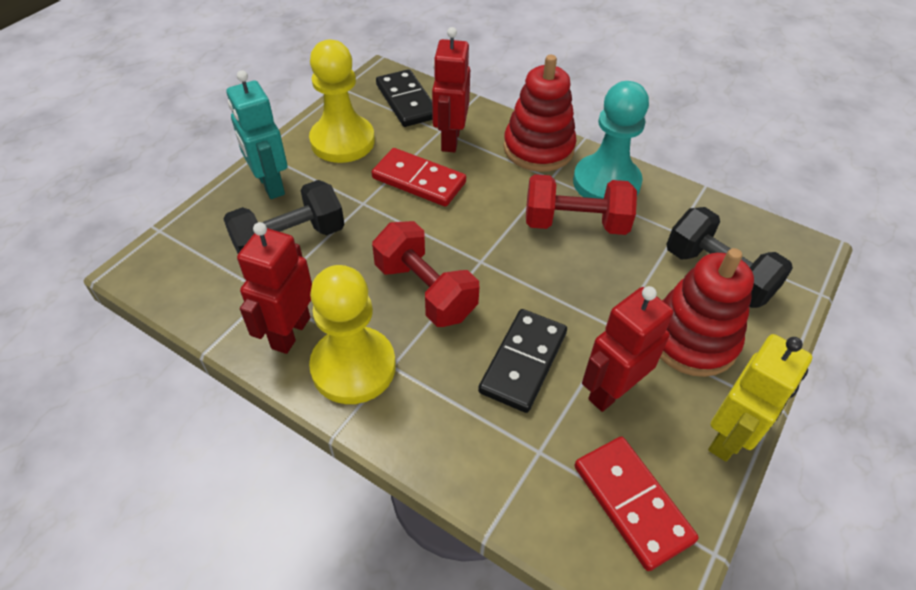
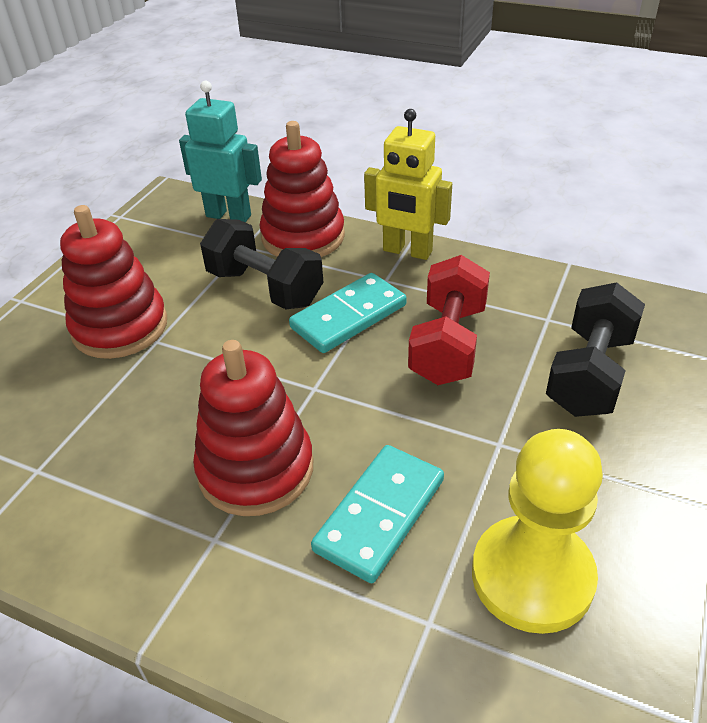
black domino: [376,69,433,127] [478,309,567,413] = 2 -> none = 0
red domino: [372,148,466,207] [574,436,699,571] = 2 -> none = 0
red dumbbell: [372,221,479,327] [526,174,637,235] = 2 -> [408,255,490,385] = 1
red robot: [237,222,312,354] [432,27,470,152] [582,286,674,412] = 3 -> none = 0
red stacking toy: [503,55,577,172] [660,248,754,377] = 2 -> [60,205,167,359] [193,340,313,516] [260,121,345,257] = 3
turquoise domino: none = 0 -> [289,273,407,353] [311,445,444,583] = 2
turquoise pawn: [573,81,649,199] = 1 -> none = 0
yellow pawn: [309,40,375,163] [309,265,396,404] = 2 -> [472,429,603,634] = 1

